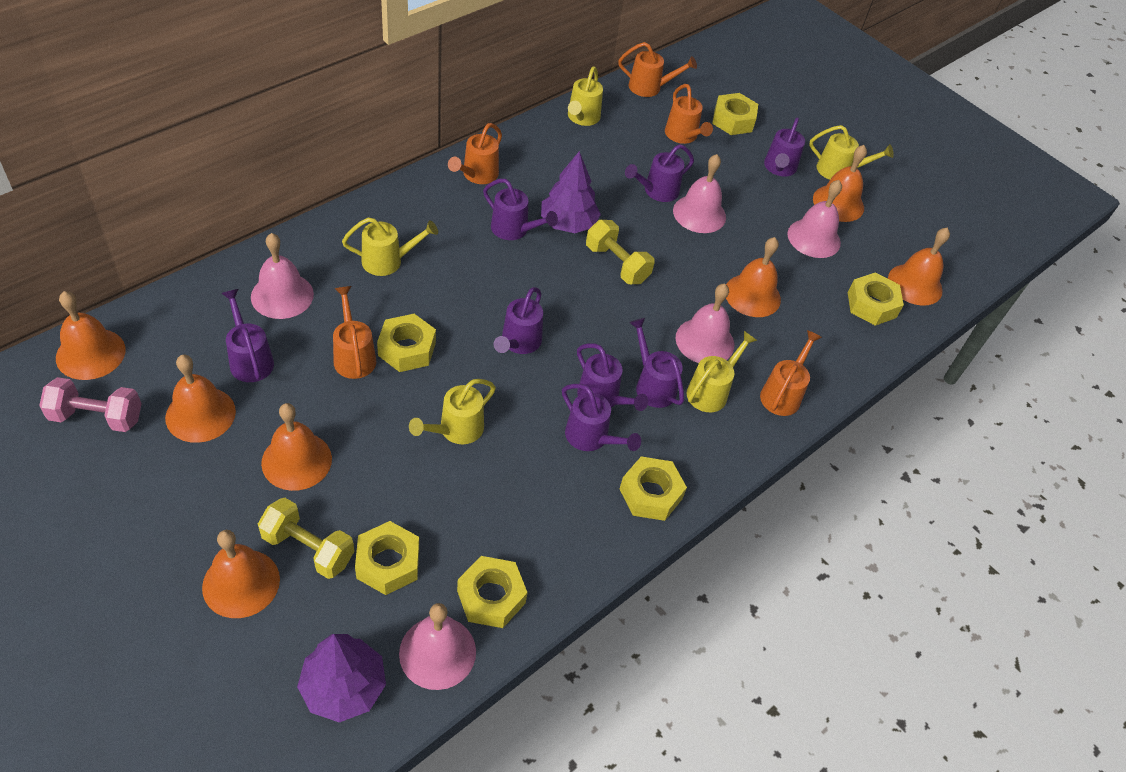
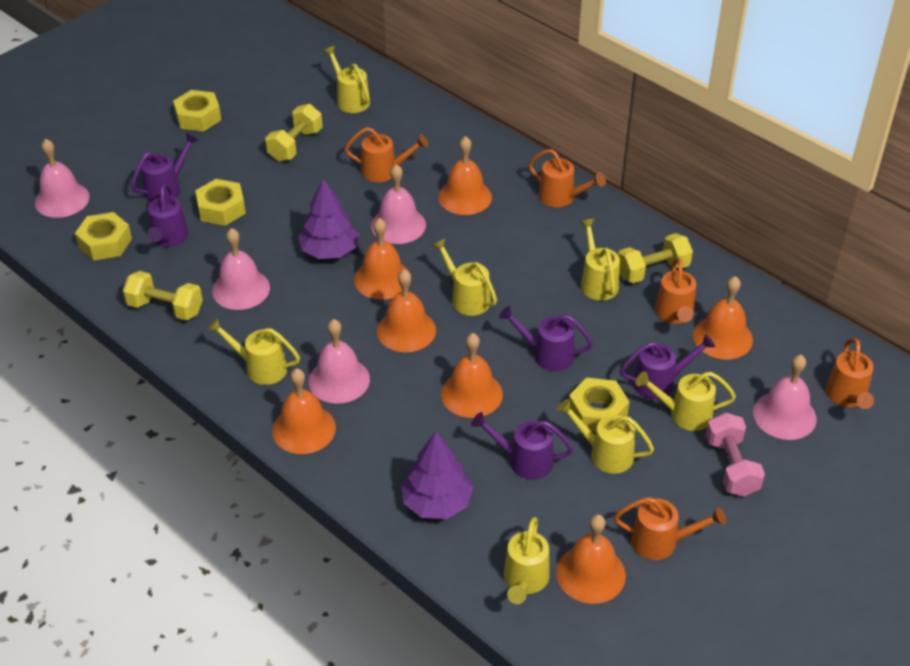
purple watering can: [221,289,274,382] [483,179,558,240] [494,287,543,354] [562,384,641,451] [577,343,648,411] [625,144,694,202] [629,318,684,408] [764,117,805,177] = 8 -> [131,133,198,202] [147,184,188,247] [471,412,573,480] [499,306,593,371] [620,334,715,399] = 5
yellow dumbbell: [258,498,354,579] [586,220,655,284] = 2 -> [123,271,203,320] [265,104,323,161] [618,233,693,283] = 3
yellow nut: [355,521,419,595] [377,314,436,372] [457,556,527,628] [620,456,687,521] [712,93,758,135] [848,272,904,326] = 6 -> [75,212,132,261] [173,90,221,132] [195,179,246,226] [569,378,629,432] = 4
yellow watering can: [342,217,438,276] [409,379,496,444] [568,66,603,126] [686,331,757,412] [809,125,894,180] = 5 -> [207,318,300,385] [323,46,370,113] [432,238,497,316] [504,517,550,604] [557,399,654,474] [580,219,620,300] [635,371,736,431] = 7

